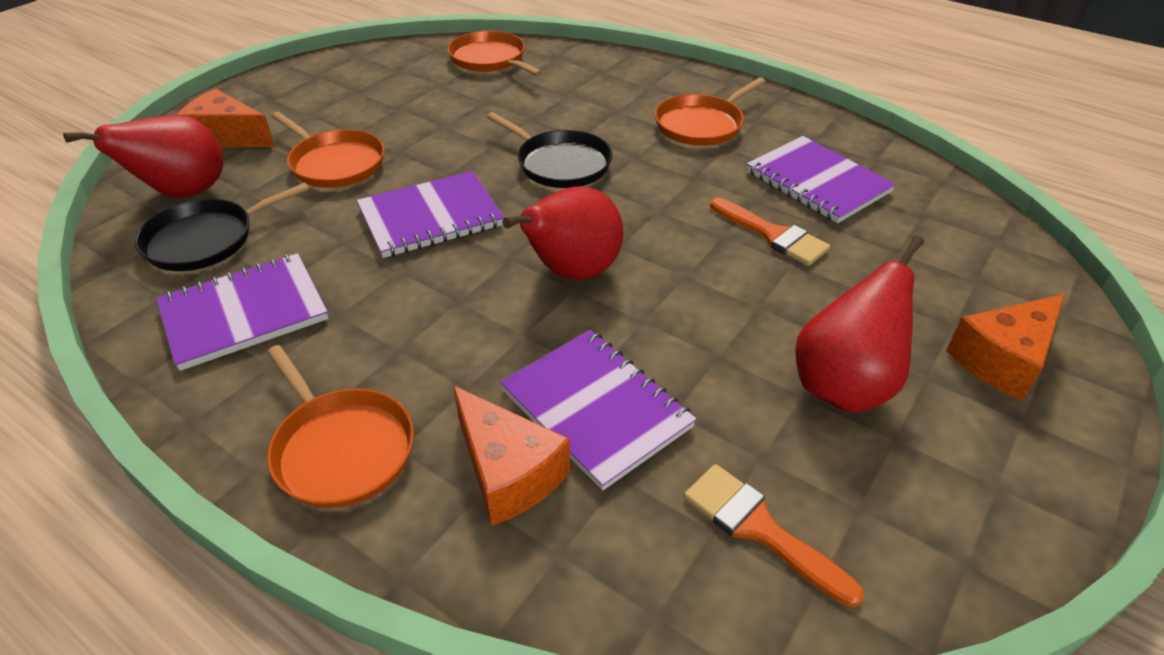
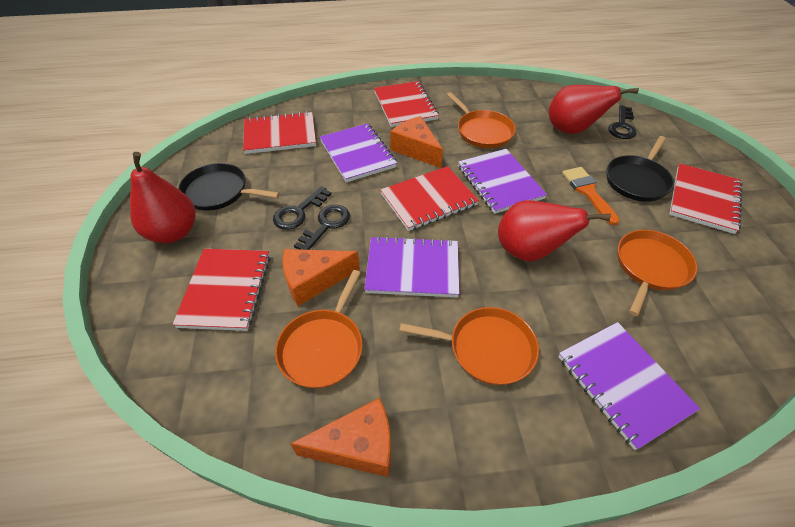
black key: none = 0 -> [273,186,331,230] [294,205,350,250] [608,105,636,139] = 3
orange brush: [684,464,864,607] [710,198,830,266] = 2 -> [562,167,619,225] = 1
red notebook: none = 0 -> [173,249,270,331] [243,111,316,154] [374,81,439,127] [381,166,479,231] [669,163,743,234] = 5

